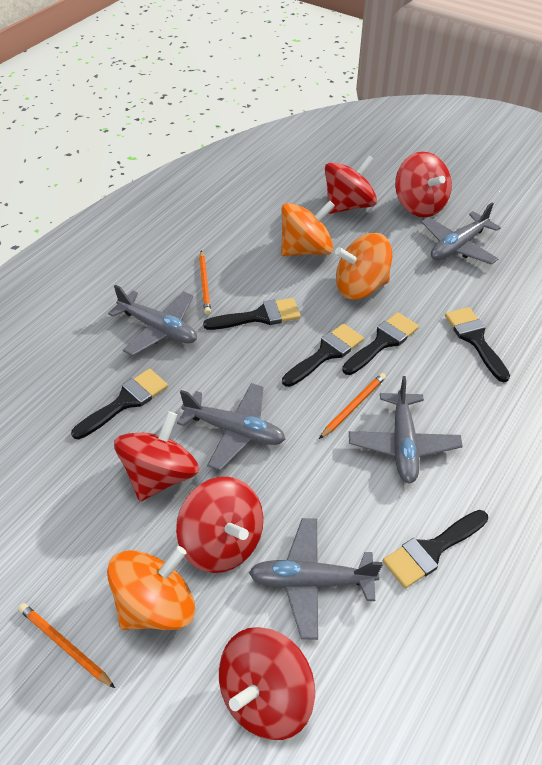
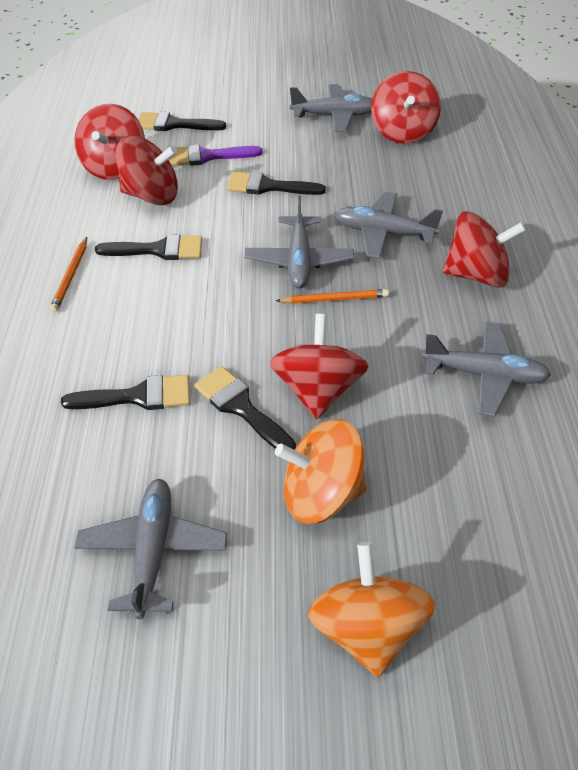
black brush: [71,369,168,439] [203,298,301,330] [282,323,364,387] [342,312,419,375] [383,510,488,589] [445,307,510,382] = 6 -> [61,375,190,410] [95,234,202,260] [139,112,226,131] [194,366,296,450] [227,172,326,195] = 5
orange pencil: [18,603,115,688] [199,251,211,314] [319,373,386,439] = 3 -> [50,237,87,312] [276,289,389,304] = 2
orange spinning top: [107,546,195,630] [281,200,335,256] [335,233,392,299] = 3 -> [275,419,366,524] [308,542,435,677] = 2
purple brush: none = 0 -> [170,144,262,166] = 1

